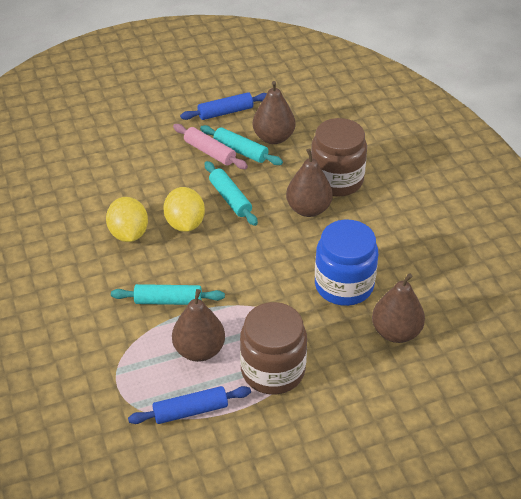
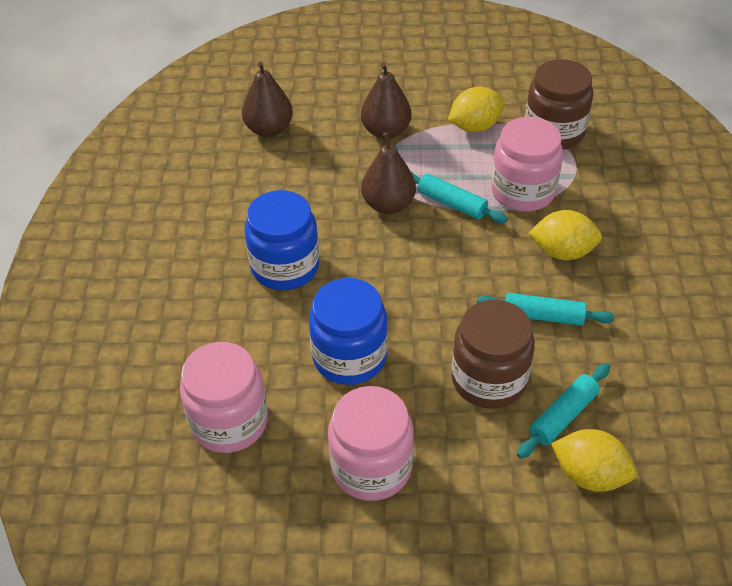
blue jar: [315,219,378,306] = 1 -> [245,190,319,291] [309,278,388,385] = 2
blue rolling pin: [128,386,251,424] [180,92,267,120] = 2 -> none = 0
brown pear: [172,289,225,362] [253,81,295,144] [286,149,333,217] [372,273,425,343] = 4 -> [242,61,293,137] [361,63,411,139] [361,133,416,214] = 3
pink jar: none = 0 -> [180,342,268,453] [328,386,414,501] [491,117,563,212] = 3
pink rolling pin: [173,124,248,169] = 1 -> none = 0
yellow lemon: [106,197,148,242] [163,187,205,232] = 2 -> [448,87,504,132] [528,210,602,260] [551,429,637,492] = 3

